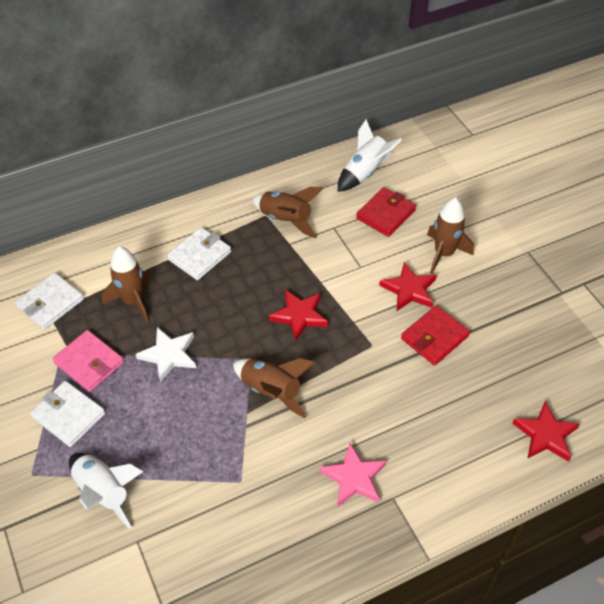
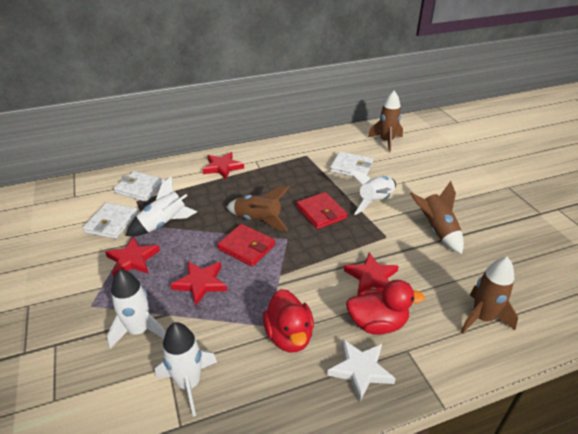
pink star: [319,443,386,507] = 1 -> none = 0
pink wallet: [53,330,124,392] = 1 -> none = 0
red duck: none = 0 -> [263,289,314,352] [346,280,425,335] = 2
red star: [269,290,328,341] [379,262,437,311] [512,401,580,462] = 3 -> [105,236,160,277] [170,261,227,306] [202,152,244,179] [344,253,399,295] = 4
white rocket: [69,453,144,529] [338,120,402,192] = 2 -> [107,269,166,349] [126,176,197,236] [155,322,217,417] [350,171,396,215] = 4

